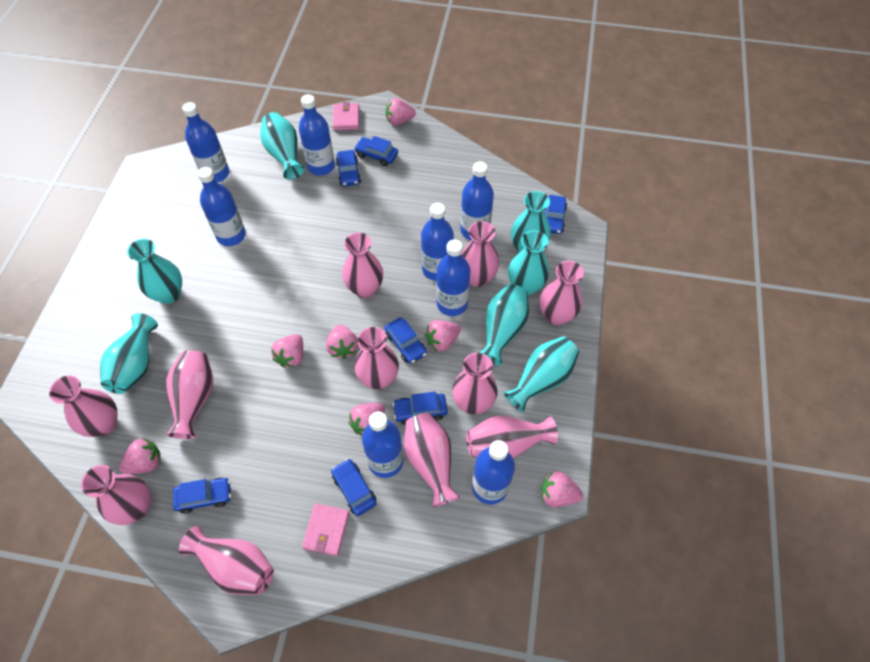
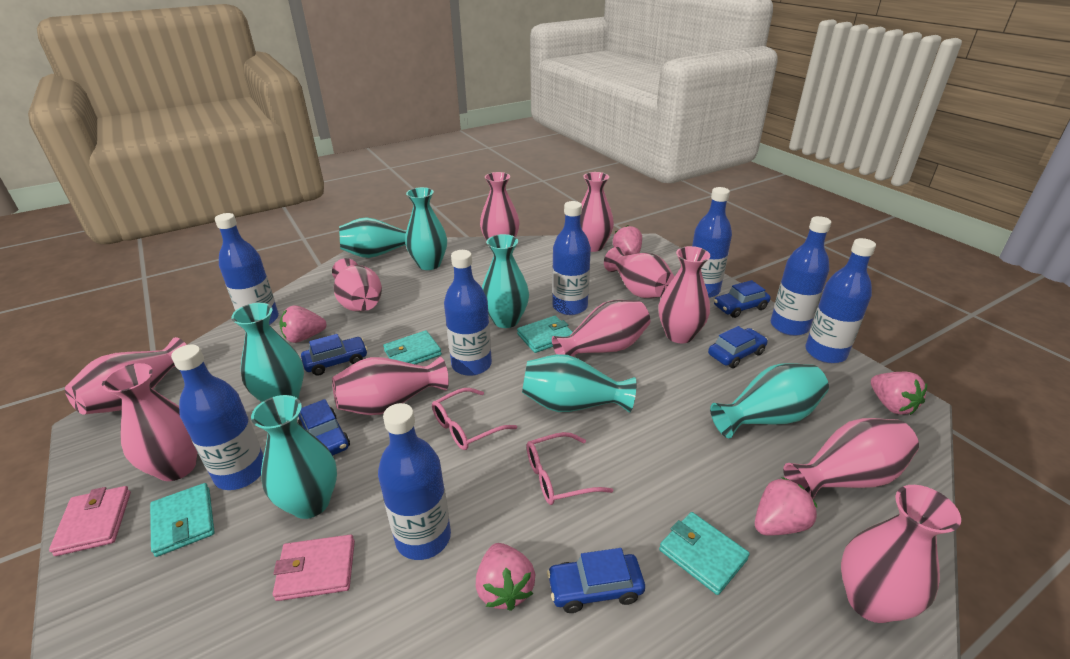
blue car: [173,478,231,514] [331,459,377,516] [336,150,361,187] [354,136,398,166] [385,317,427,364] [393,392,448,425] [545,195,567,234] = 7 -> [298,399,350,455] [301,334,367,376] [547,548,645,613] [708,326,768,368] [714,280,771,318] = 5
pink glasses: none = 0 -> [432,388,517,450] [526,432,613,505] = 2
pink strawberry: [119,438,161,474] [271,334,303,368] [326,324,358,359] [348,403,385,436] [386,98,416,125] [425,320,461,352] [541,471,583,507] = 7 -> [280,305,327,343] [476,543,535,611] [613,225,642,255] [755,477,817,536] [871,372,927,415] = 5
turquoise wallet: none = 0 -> [150,483,215,557] [383,330,442,364] [517,316,573,353] [659,512,750,595] = 4

